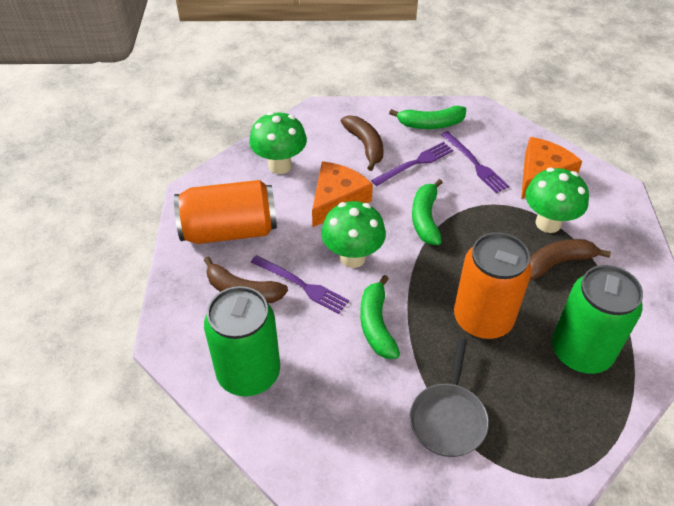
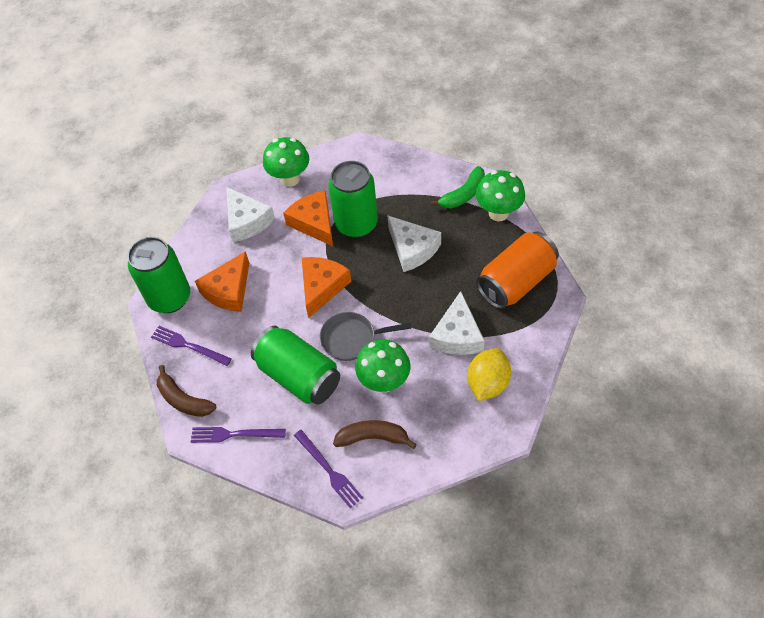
brown banana: [204,257,288,303] [341,115,383,171] [530,239,611,280] = 3 -> [157,365,216,417] [333,420,417,449] = 2
green banana: [360,275,400,359] [389,106,466,129] [412,179,443,245] = 3 -> [430,166,485,208] = 1
green can: [204,286,280,396] [552,265,643,374] = 2 -> [127,237,190,313] [251,326,340,405] [328,161,378,238] = 3
orange can: [174,180,277,244] [454,232,532,340] = 2 -> [476,231,559,309] = 1
orange cheese: [312,161,373,227] [521,137,582,199] = 2 -> [195,251,249,312] [283,190,333,246] [302,257,352,318] = 3
white cheese: none = 0 -> [226,187,275,242] [387,215,441,272] [429,291,485,355] = 3
yellow lemon: none = 0 -> [467,348,511,401] = 1

